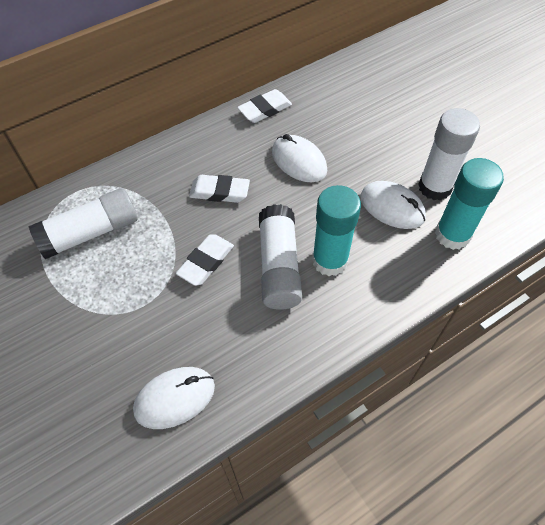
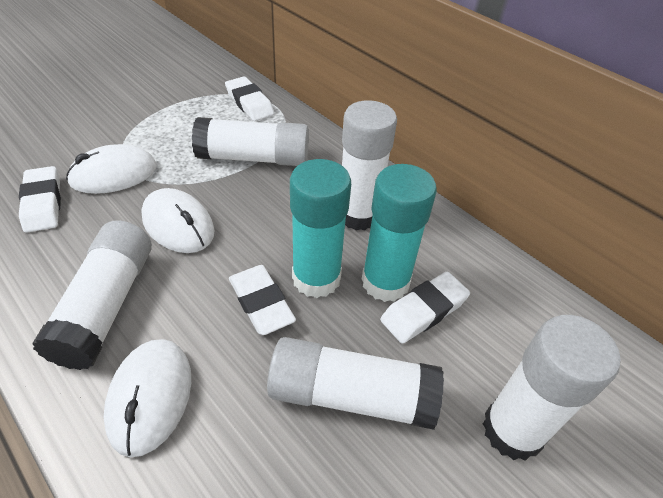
white eraser: [176,234,234,286] [189,175,250,203] [237,89,292,123] = 3 -> [19,166,61,233] [225,76,274,121] [229,265,296,335] [380,272,470,344] = 4
white glue stick: [28,188,138,259] [259,204,302,310] [418,108,480,200] = 3 -> [32,220,152,370] [192,117,309,166] [267,337,444,430] [342,100,397,231] [483,315,621,461] = 5

